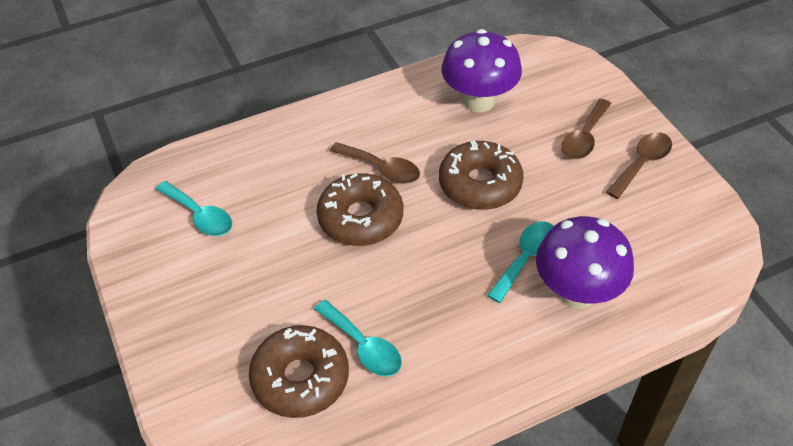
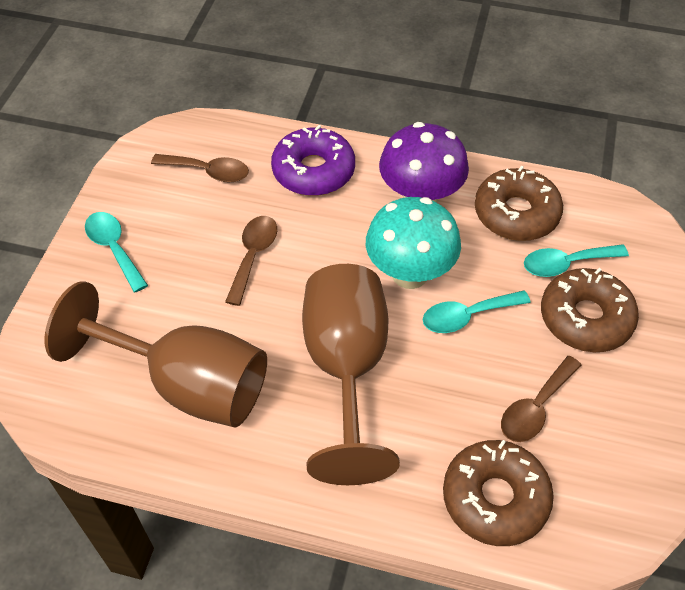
brown goblet: none = 0 -> [45,281,267,428] [302,264,400,485] = 2
purple donut: none = 0 -> [271,125,355,196] = 1
purple mushroom: [441,29,522,112] [536,216,634,309] = 2 -> [379,122,469,203] = 1
turquoise mushroom: none = 0 -> [366,197,461,289] = 1

